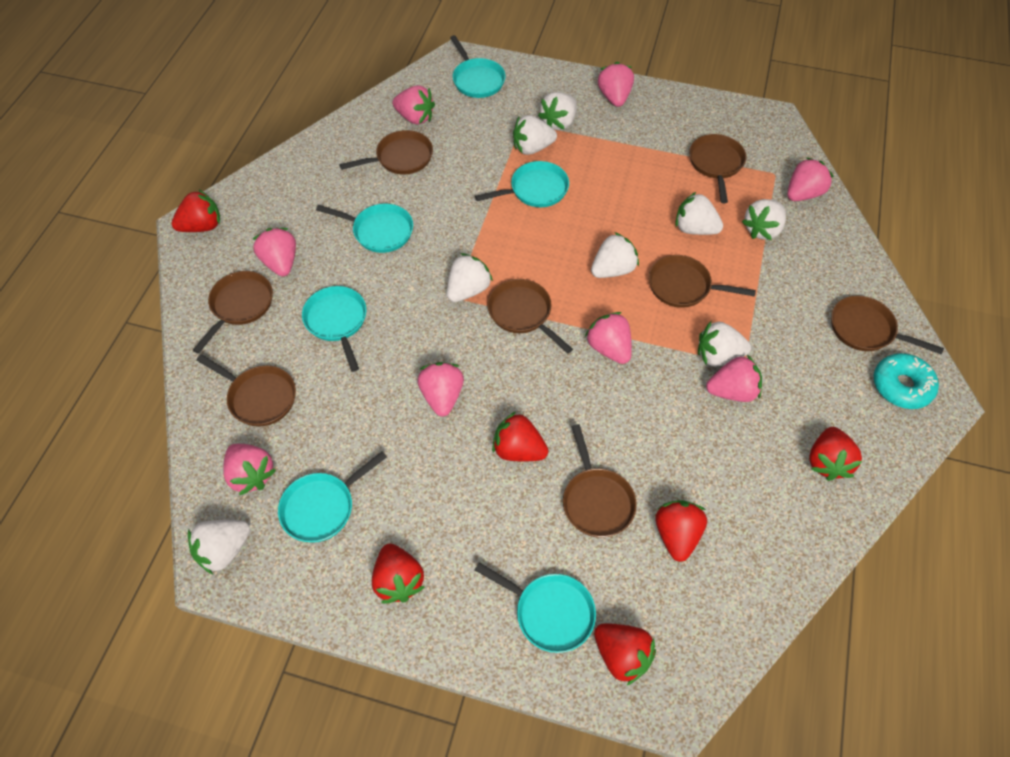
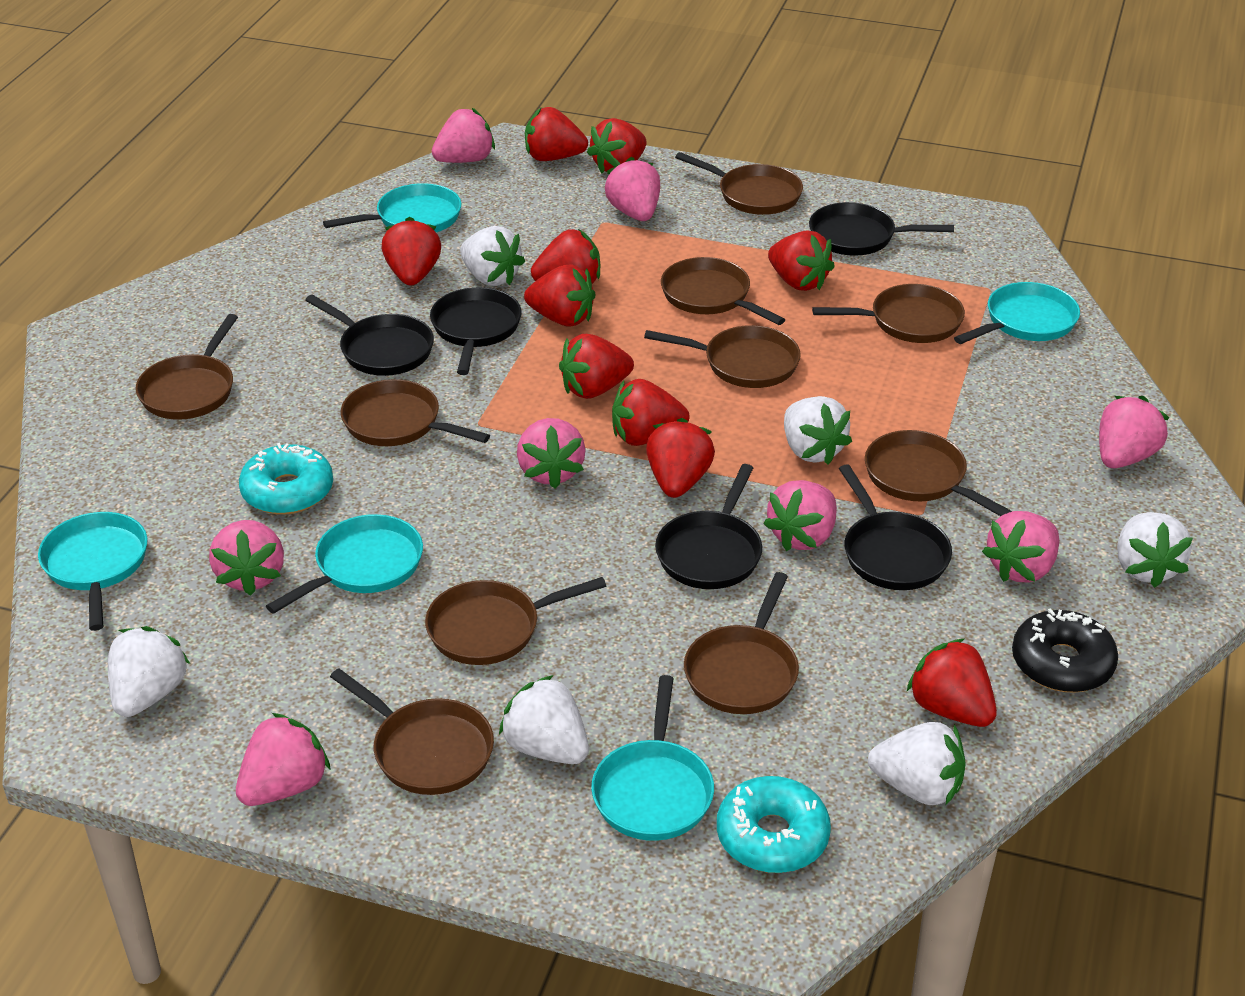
black donut: none = 0 -> [1012,608,1118,693] = 1
black pan: none = 0 -> [305,294,434,376] [430,287,522,375] [655,464,762,589] [809,202,954,256] [839,464,952,590] = 5
brown pan: [193,271,273,353] [196,354,296,427] [339,130,433,175] [487,279,573,354] [563,424,637,538] [649,255,756,308] [689,134,746,203] [831,296,944,354] = 8 -> [135,314,238,420] [330,669,494,795] [341,379,490,446] [425,577,606,665] [644,325,801,388] [661,257,785,325] [675,152,803,215] [684,572,799,714] [812,284,965,343] [865,430,1012,516] = 10
red strawberry: [172,189,220,232] [372,544,425,603] [492,411,548,462] [594,623,656,686] [655,500,707,562] [809,427,862,481] = 6 -> [382,217,441,285] [524,265,596,326] [525,107,588,161] [531,229,600,284] [559,334,634,399] [587,118,647,174] [612,379,689,446] [646,418,715,498] [768,230,835,291] [907,639,997,727] = 10
turquoise donut: [874,353,939,409] = 1 -> [239,443,333,515] [717,776,831,873] = 2
turquoise pan: [278,451,387,543] [302,286,367,372] [316,204,413,253] [450,35,506,98] [475,161,569,207] [475,562,596,653] = 6 -> [38,512,148,631] [266,514,423,614] [323,183,461,232] [591,675,714,841] [954,282,1080,344] = 5
white strawberry: [188,520,250,574] [447,253,493,302] [513,115,557,155] [538,92,577,130] [591,232,639,278] [675,192,723,235] [698,321,751,367] [742,199,786,240] = 8 -> [108,626,190,717] [460,226,525,286] [499,675,589,764] [784,396,852,465] [868,722,966,805] [1117,512,1193,588] = 6

